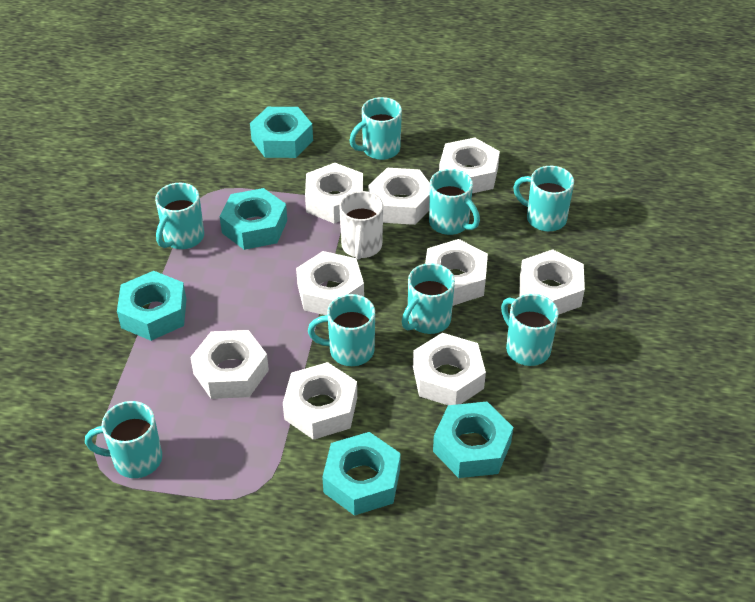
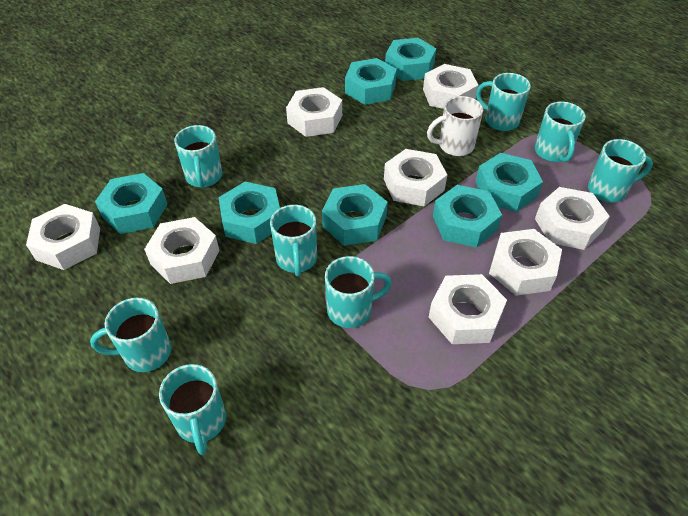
turquoise nut: [117,271,186,341] [220,188,287,250] [250,107,313,158] [322,432,401,516] [433,402,513,478] = 5 -> [95,173,168,234] [219,182,280,244] [322,184,388,246] [345,58,397,105] [385,38,436,81] [433,185,502,248] [476,153,543,212] = 7
white nut: [190,330,269,399] [283,362,357,440] [296,251,364,315] [305,163,363,224] [368,168,430,225] [413,333,486,405] [425,239,488,306] [439,138,500,193] [519,249,585,315] = 9 -> [26,204,100,270] [144,217,219,284] [286,87,342,137] [384,149,447,206] [423,64,478,109] [429,274,507,344] [489,229,562,296] [535,187,610,250] = 8

